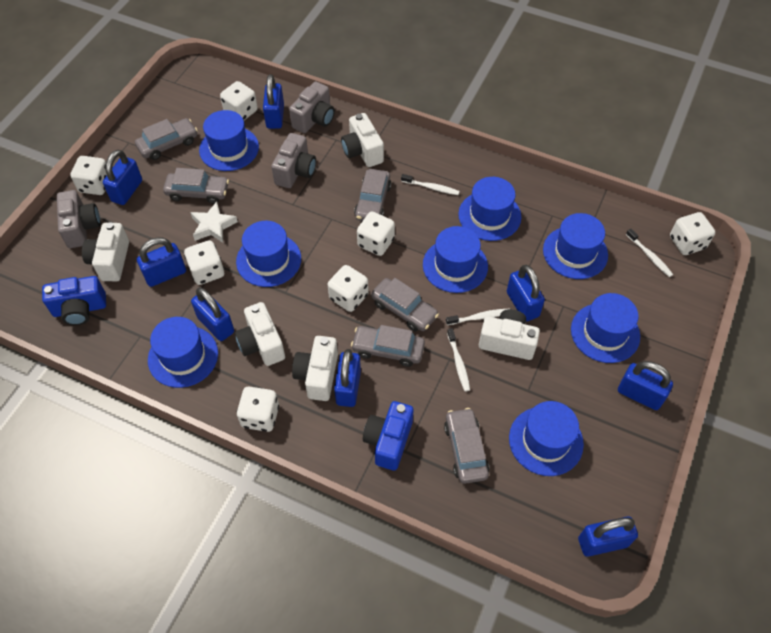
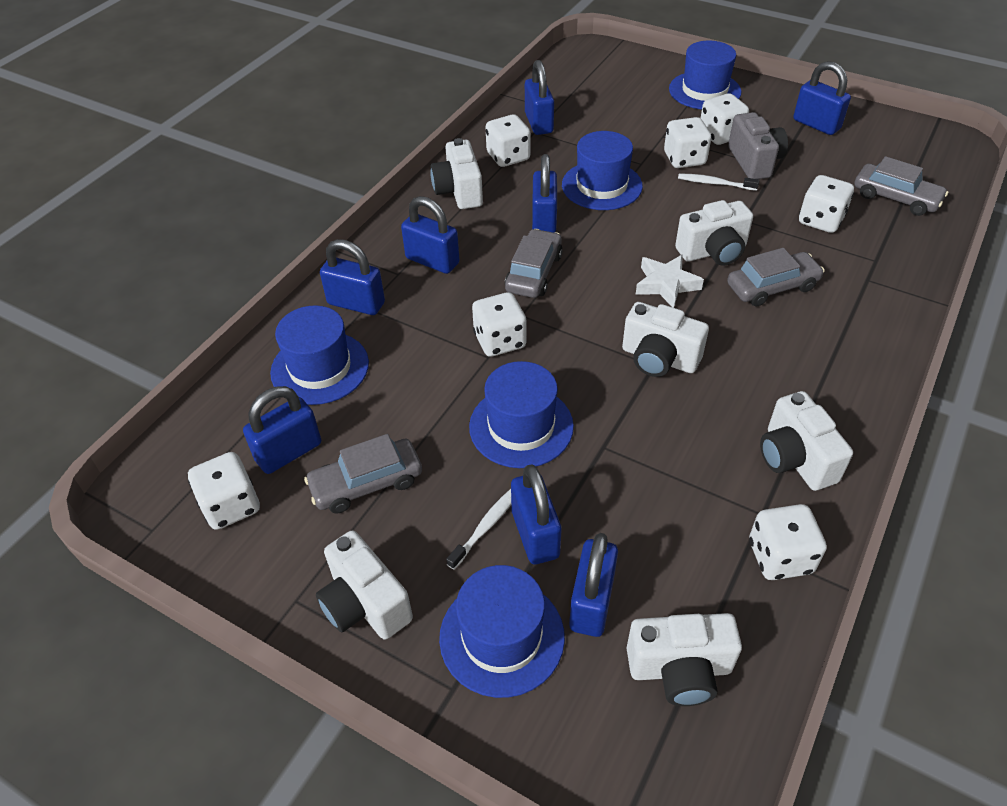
blue camera: [42,276,106,326] [363,401,413,471] = 2 -> none = 0
blue hat: [148,317,218,388] [199,110,259,171] [236,221,301,287] [423,226,488,293] [458,177,521,241] [509,401,584,476] [543,213,608,279] [571,293,640,363] = 8 -> [270,305,369,405] [439,565,565,698] [469,361,574,468] [562,131,643,210] [669,41,742,110] = 5
grey camera: [57,190,101,248] [271,133,316,188] [289,81,335,133] = 3 -> [728,112,788,179] = 1
grey car: [135,118,198,160] [163,168,229,204] [351,325,425,367] [354,169,391,221] [371,278,439,332] [444,408,489,484] = 6 -> [304,434,422,513] [505,229,563,298] [727,248,825,307] [854,156,948,216] = 4
white camera: [82,222,129,281] [235,302,285,366] [292,336,338,401] [341,113,384,167] [479,309,540,360] = 5 -> [316,530,413,640] [430,138,483,209] [622,302,709,377] [627,613,742,706] [675,200,753,266] [760,391,853,491] = 6
white toothbrush: [401,174,460,195] [446,309,507,325] [447,328,470,392] [626,229,673,277] = 4 -> [446,489,511,569] [678,173,760,191] = 2

